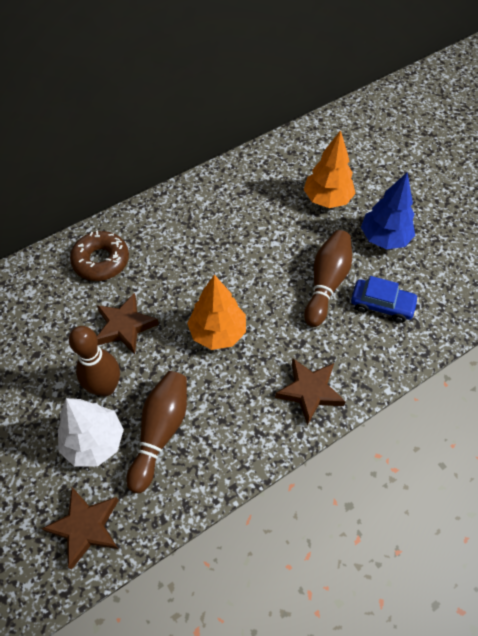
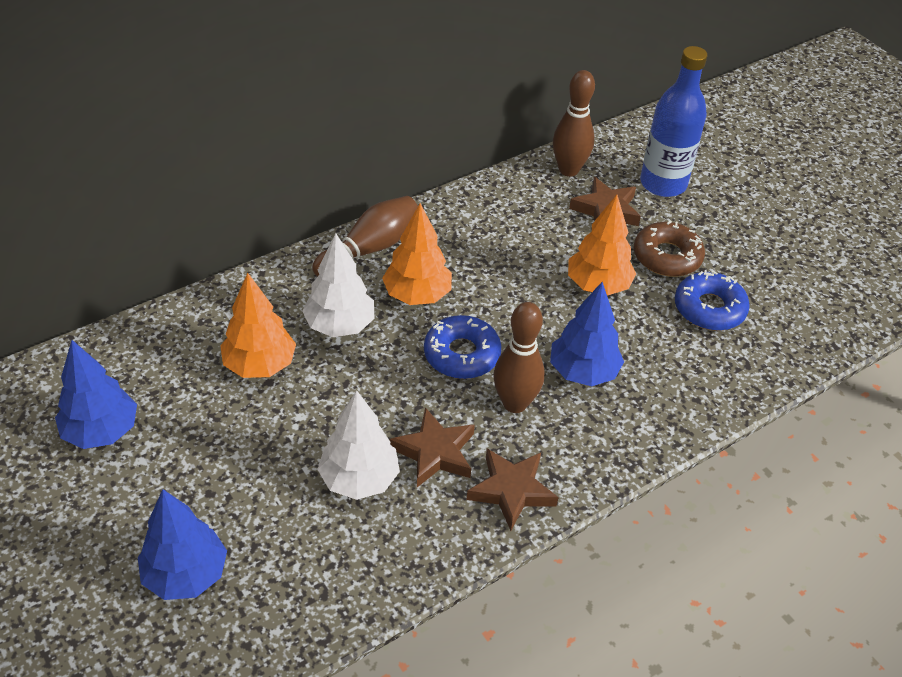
blue bottle: none = 0 -> [640,46,708,197] = 1
blue car: [351,276,419,323] = 1 -> none = 0
blue donut: none = 0 -> [424,315,501,379] [675,270,750,331] = 2
blue tree: [361,172,415,249] = 1 -> [55,340,137,449] [138,489,227,600] [550,282,624,387] = 3
orange tree: [187,275,246,350] [304,130,356,208] = 2 -> [220,273,296,378] [382,203,452,305] [568,195,636,296] = 3
white tree: [58,398,124,466] = 1 -> [302,233,374,337] [317,390,400,500] = 2

